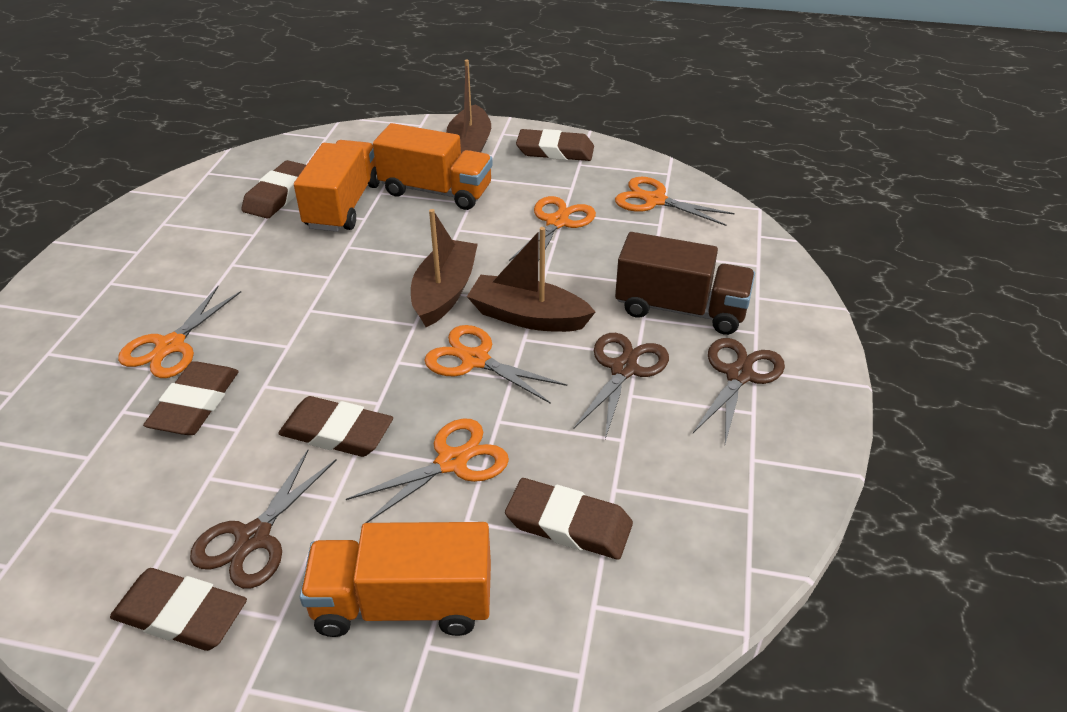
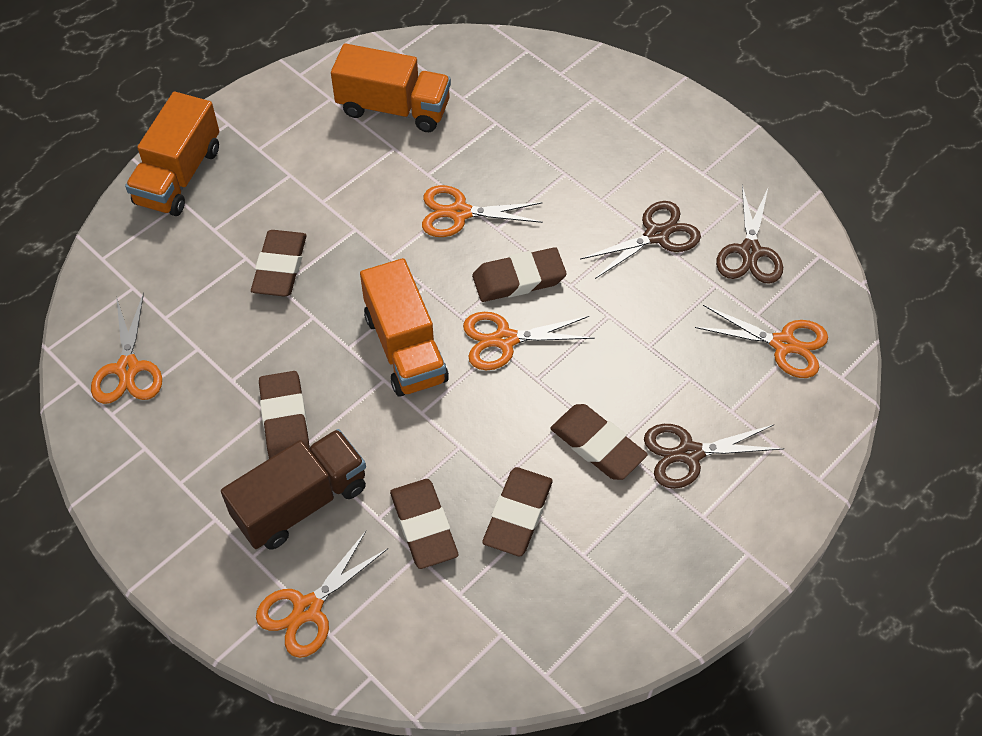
brown boat: [411,209,478,327] [446,60,491,153] [467,227,595,332] = 3 -> none = 0

